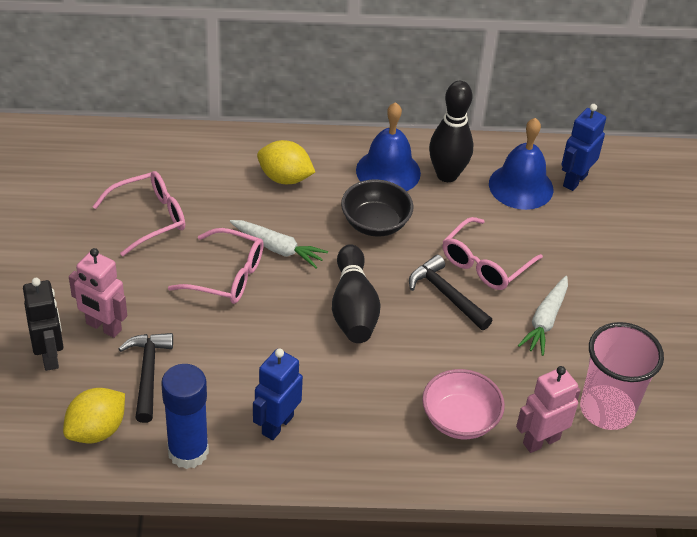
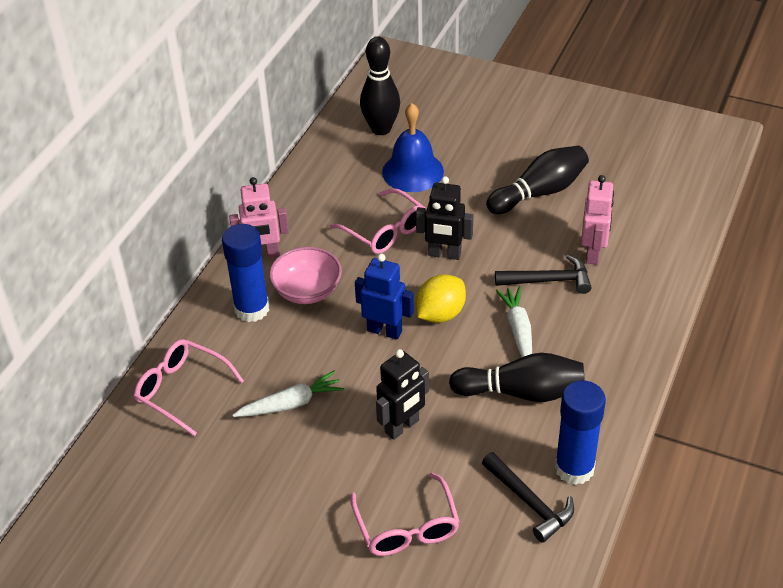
black bowl: [341,179,414,237] = 1 -> none = 0
black bowling pin: [332,244,381,343] [429,81,473,182] = 2 -> [360,37,400,135] [449,353,585,402] [486,146,589,214] = 3
black robot: [23,278,64,371] = 1 -> [376,349,429,440] [416,176,473,260] = 2
blue bell: [356,102,421,191] [489,118,553,210] = 2 -> [382,103,444,192] = 1
blue glue stick: [161,364,209,469] = 1 -> [222,224,269,322] [555,380,606,485] = 2
blue robot: [253,349,303,440] [561,104,606,191] = 2 -> [355,254,414,340] = 1
pink cup: [580,322,664,430] = 1 -> none = 0
yellow lemon: [63,388,125,443] [257,140,315,184] = 2 -> [416,274,466,323] = 1

